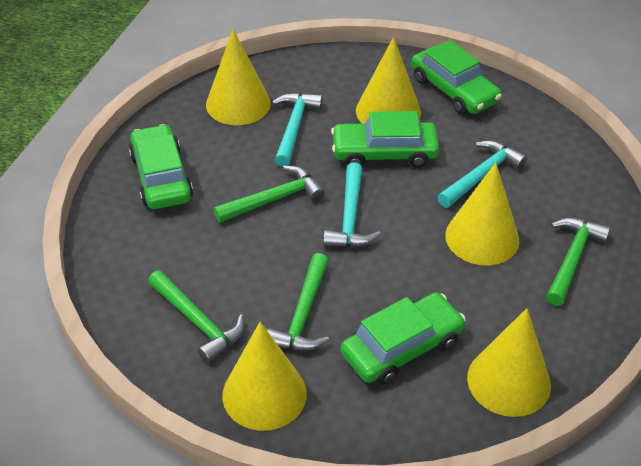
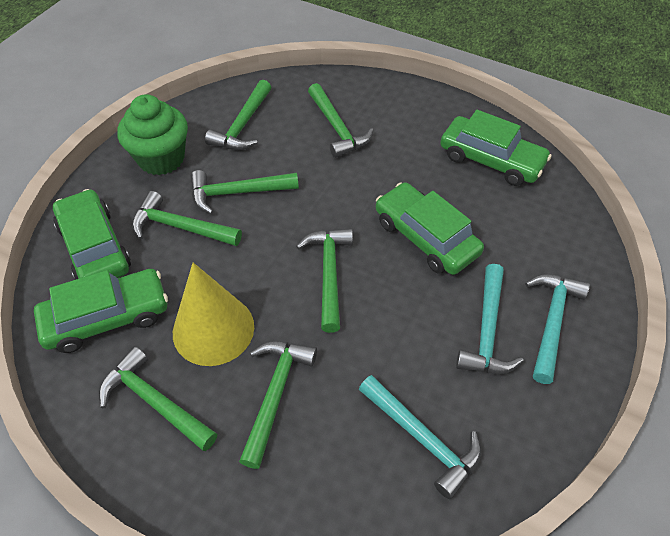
green cupcake: none = 0 -> [117,94,188,175] = 1
green hammer: [148,270,245,364] [213,165,325,223] [267,253,329,351] [546,218,611,306] = 4 -> [99,346,217,451] [132,191,242,246] [191,170,299,214] [205,80,272,150] [239,341,317,469] [296,228,353,333] [308,83,373,158] = 7
yellow cone: [206,29,271,125] [222,322,307,431] [356,37,421,124] [445,162,519,265] [467,308,551,417] = 5 -> [173,263,254,366] = 1

